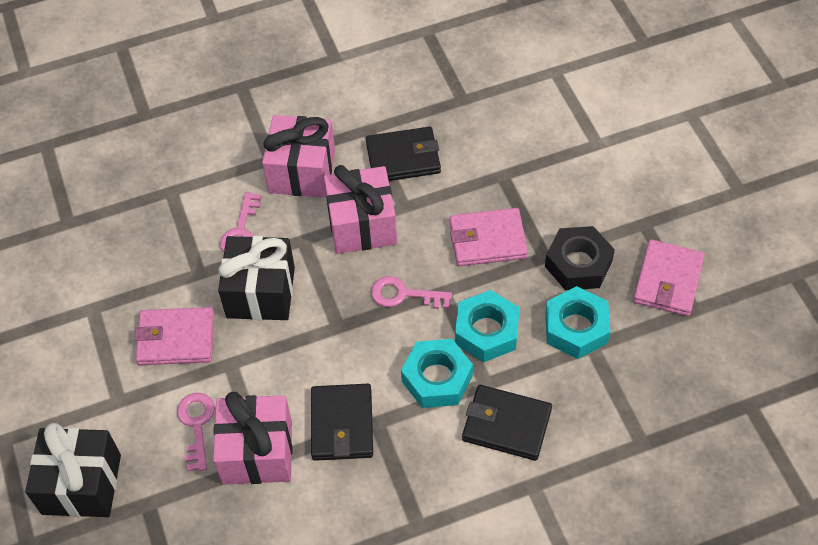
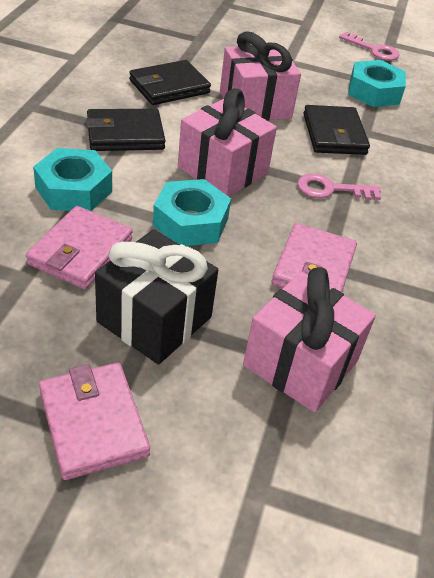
black gift: [25,423,121,517] [218,236,295,320] = 2 -> [95,229,218,365] = 1
black nut: [545,226,615,291] = 1 -> none = 0
pink key: [177,393,215,471] [220,192,261,252] [371,276,452,309] = 3 -> [298,173,381,200] [339,32,400,61] = 2

